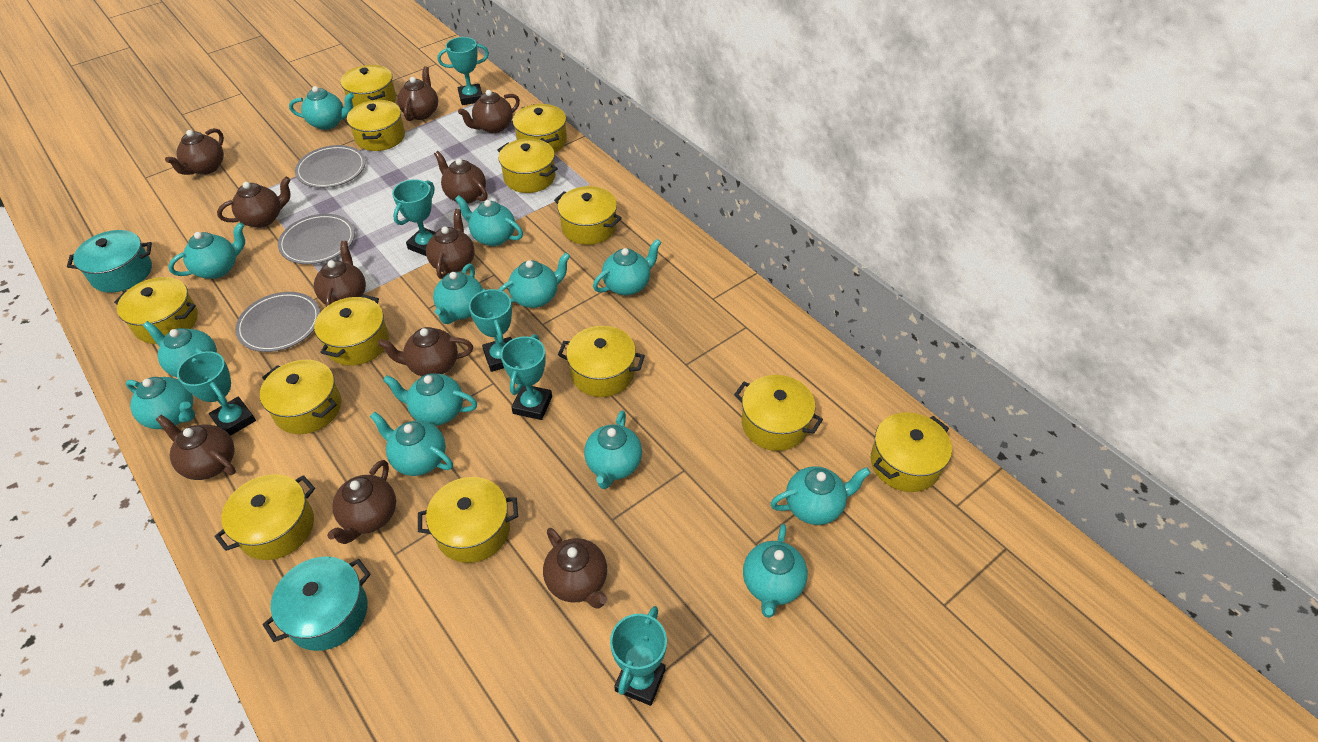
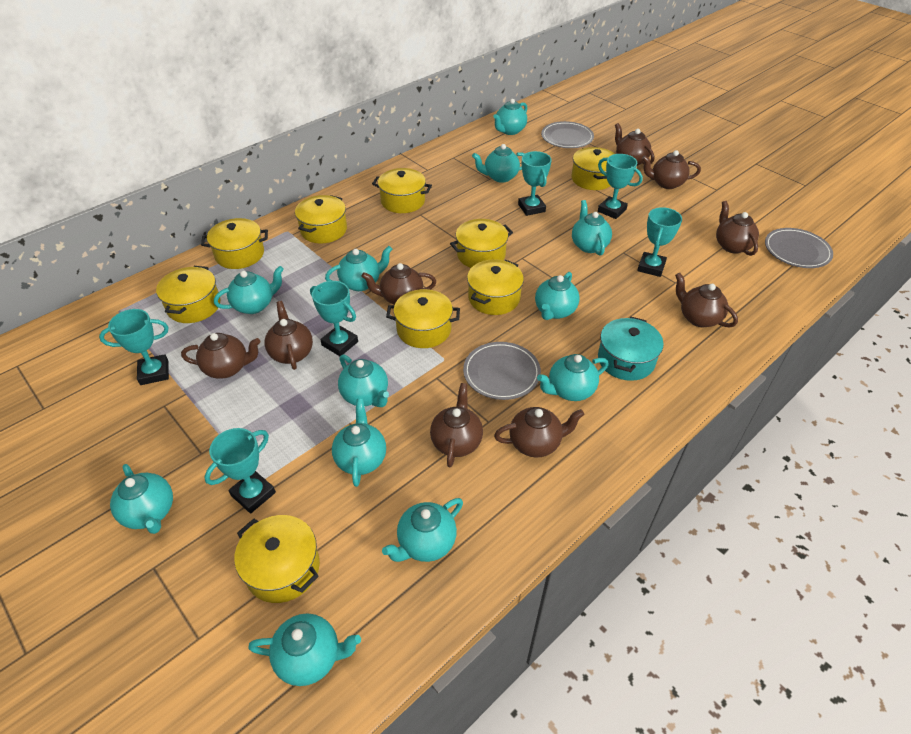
brown teapot: [156,415,236,480] [165,128,224,175] [217,177,291,228] [314,241,366,307] [327,460,396,544] [378,327,473,376] [397,67,438,121] [426,209,475,279] [434,151,488,204] [458,90,520,133] [543,528,607,609] = 11 -> [181,333,260,379] [265,301,313,370] [361,263,436,305] [430,383,483,467] [494,407,584,457] [615,123,654,166] [642,150,701,189] [675,273,738,327] [716,201,759,256] = 9
turquoise pot: [67,230,152,293] [263,557,371,651] = 2 -> [598,317,664,381] = 1
turquoise teapot: [126,377,195,429] [143,321,217,377] [168,222,245,279] [289,86,354,130] [370,412,453,476] [383,373,477,426] [433,264,483,324] [455,195,523,246] [498,253,570,308] [584,410,642,489] [593,239,661,296] [743,524,808,618] [770,466,871,525] = 13 -> [110,464,173,534] [214,266,284,314] [248,613,361,686] [325,246,392,291] [332,399,386,487] [338,354,389,407] [382,498,463,562] [472,144,525,183] [493,99,527,135] [535,272,580,320] [537,354,609,401] [572,200,612,256] = 12
yellow pot: [114,277,198,344] [215,474,315,560] [260,360,341,434] [314,295,389,366] [341,65,396,108] [347,100,405,151] [418,477,518,563] [497,138,558,193] [513,104,567,152] [554,186,622,245] [558,326,645,397] [734,375,823,451] [871,412,952,492] = 13 -> [156,266,221,323] [201,218,268,269] [234,515,320,603] [295,195,347,244] [372,168,432,213] [386,289,460,348] [450,219,513,268] [467,259,524,315] [571,147,615,190] = 9

